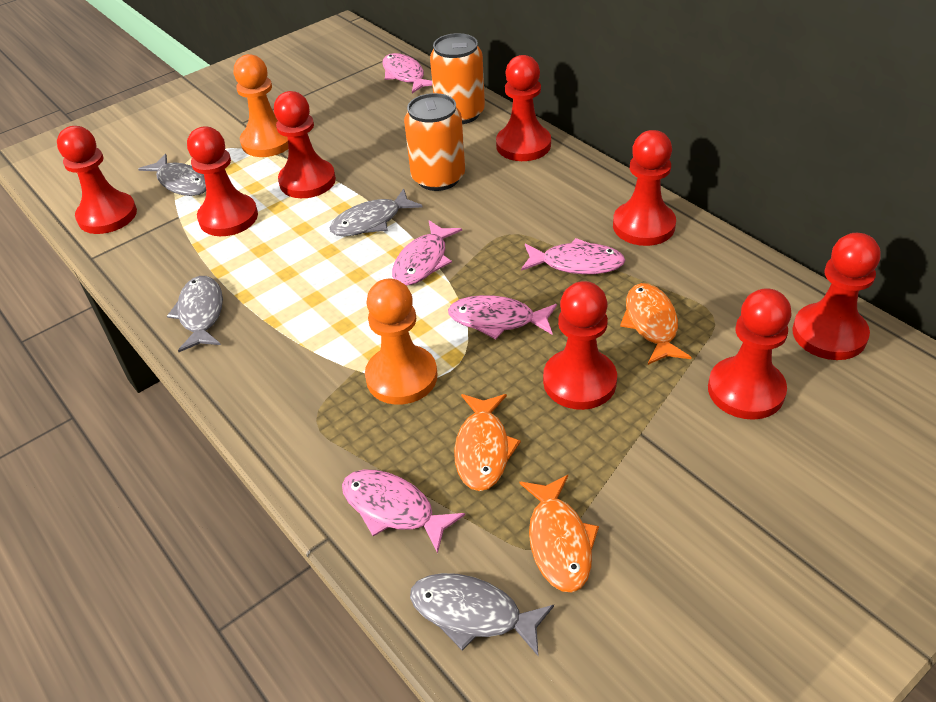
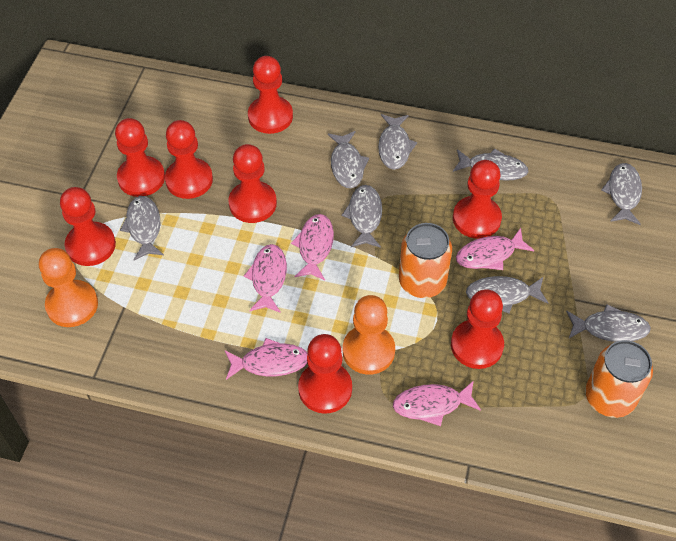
grey fish: [138,153,206,196] [167,276,223,352] [330,188,423,237] [410,573,554,656] = 4 -> [120,196,164,260] [328,131,369,188] [342,185,382,248] [378,114,417,170] [453,148,529,181] [466,276,548,314] [566,304,651,342] [601,163,642,225] = 8
orange fish: [454,394,521,491] [520,475,599,593] [620,283,692,365] = 3 -> none = 0

